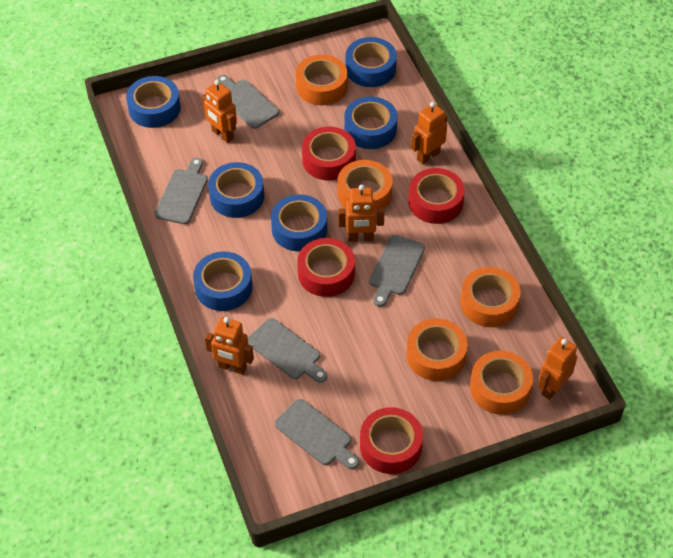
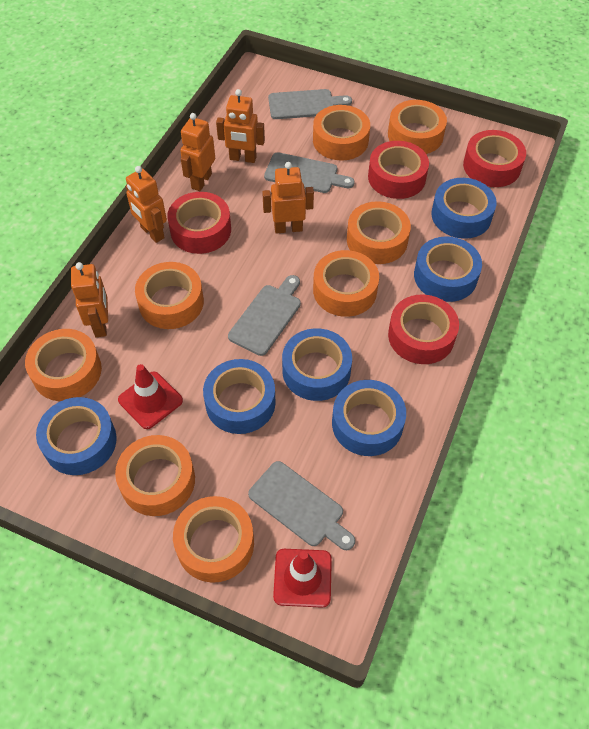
grey cutting board: [155,157,208,224] [217,75,279,129] [248,318,328,383] [275,399,359,469] [369,235,425,307] = 5 -> [228,275,301,356] [248,461,355,550] [264,152,355,193] [268,89,352,119] = 4
orange tape: [296,54,347,105] [337,160,392,212] [407,318,468,381] [460,267,521,327] [470,351,533,415] = 5 -> [25,329,102,401] [115,435,195,516] [135,262,204,329] [173,496,254,583] [313,105,370,160] [313,250,379,317] [347,201,411,264] [388,100,447,154] = 8
red traffic cone: none = 0 -> [118,364,183,429] [273,549,332,608] = 2

